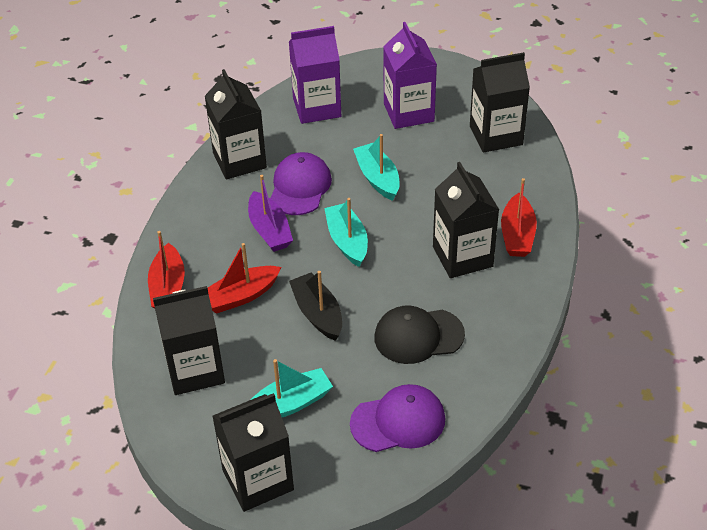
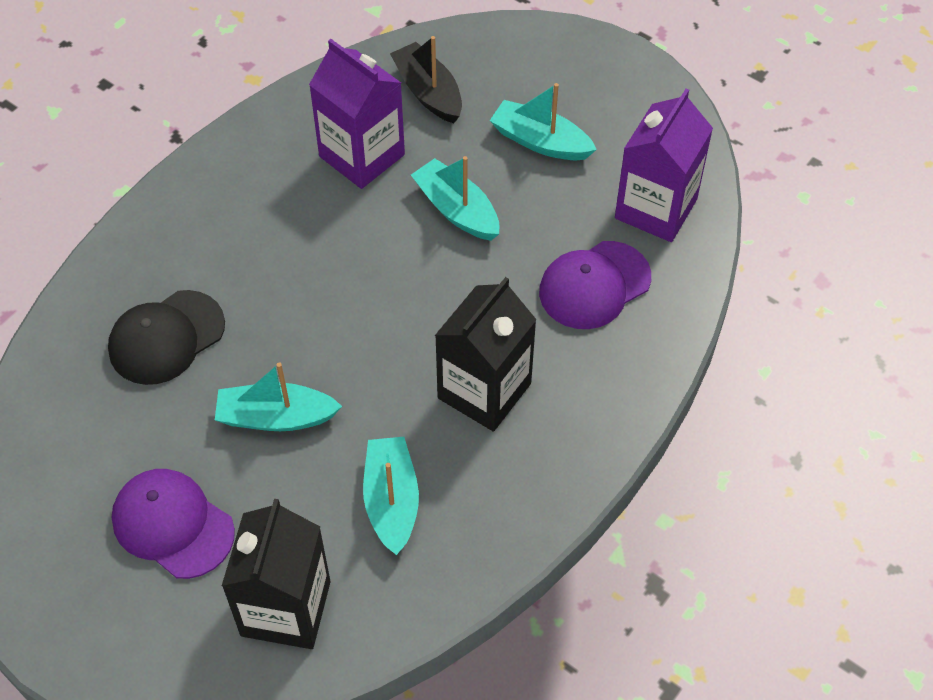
black carton: [153,286,225,395] [205,69,267,179] [212,393,294,512] [433,162,499,278] [470,52,530,153] = 5 -> [222,499,331,649] [435,277,537,431] = 2
purple boat: [248,175,293,252] = 1 -> none = 0
red boat: [148,231,185,308] [208,243,281,313] [501,178,537,257] = 3 -> none = 0
turquoise boat: [250,359,333,417] [324,198,368,267] [353,134,400,201] = 3 -> [215,362,342,431] [363,437,419,555] [411,156,500,241] [490,83,597,160] = 4

